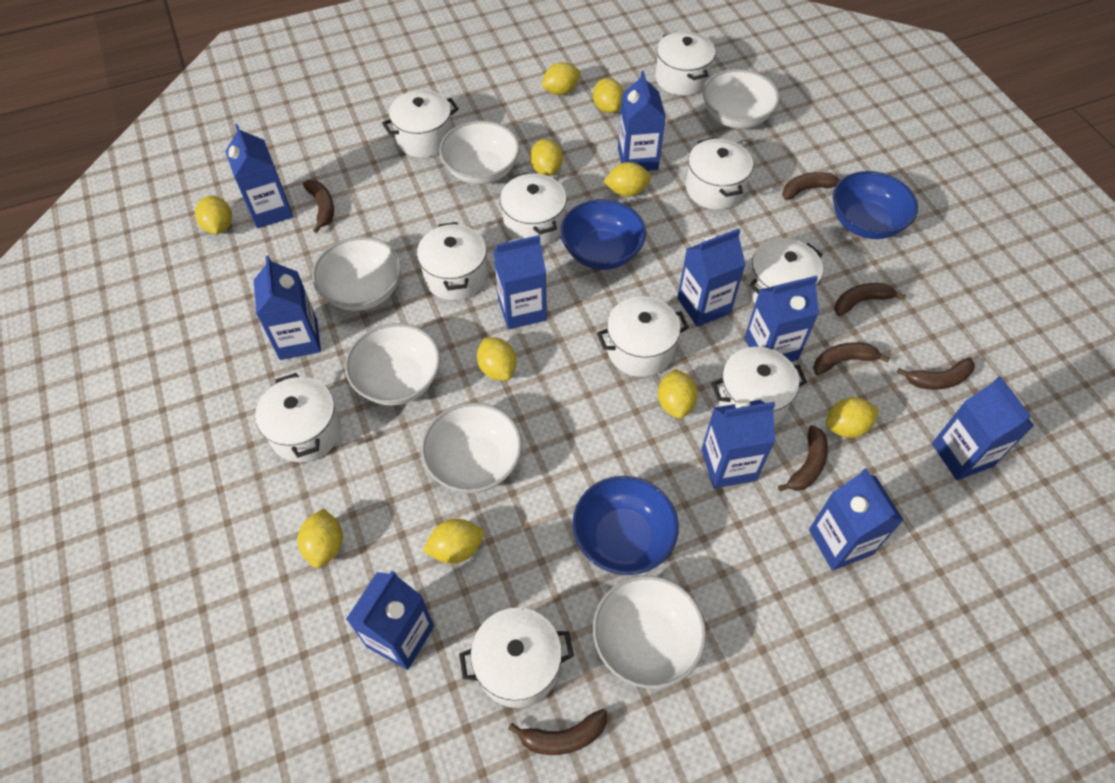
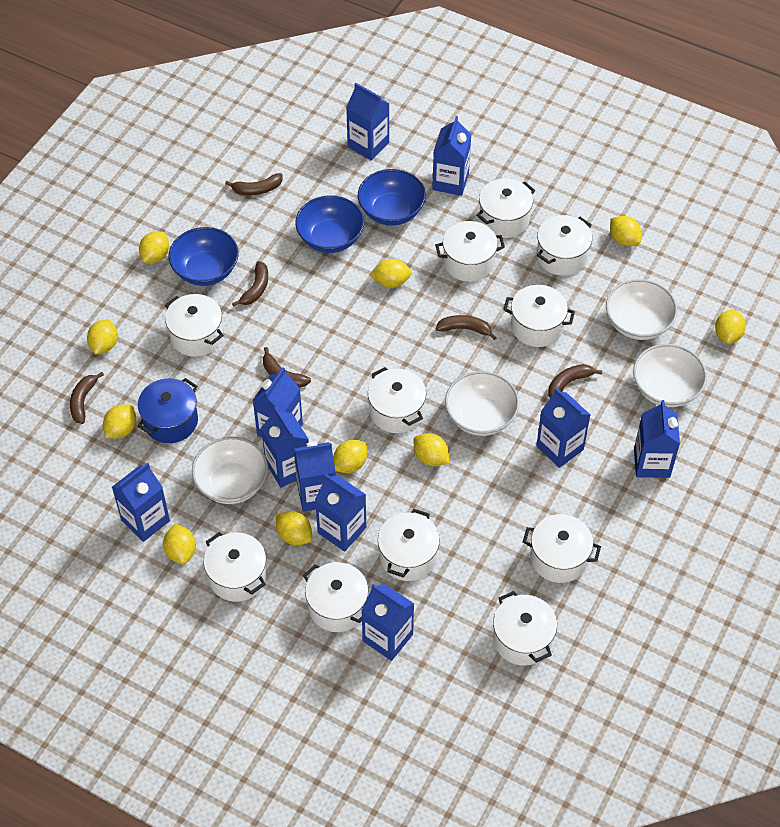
blue pot: none = 0 -> [138,378,198,443] = 1
brown banana: [303,180,334,233] [508,709,607,755] [778,425,828,491] [782,172,840,200] [813,342,890,375] [834,283,906,316] [897,357,975,390] = 7 -> [70,372,104,424] [225,173,282,195] [232,261,268,307] [263,347,311,388] [436,315,497,340] [548,364,602,398] = 6
white bowl: [312,237,401,311] [345,323,440,405] [421,403,522,493] [439,121,520,184] [593,576,706,689] [703,69,780,129] = 6 -> [192,437,268,504] [445,371,519,436] [606,279,677,340] [633,344,707,407] = 4
white pot: [255,373,341,462] [382,90,459,158] [417,222,487,300] [459,608,574,708] [500,172,567,246] [597,296,689,377] [655,31,715,96] [686,138,753,209] [711,347,807,425] [747,238,823,303] = 10 -> [165,294,224,357] [204,532,267,602] [303,562,369,632] [368,367,426,433] [378,509,440,581] [435,221,505,282] [476,178,535,238] [493,591,557,666] [503,285,575,347] [523,514,601,583] [537,215,592,276] = 11

